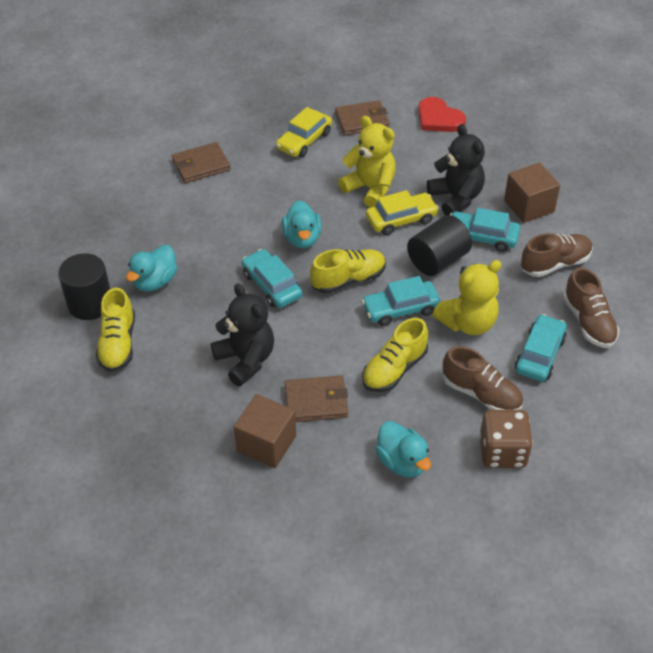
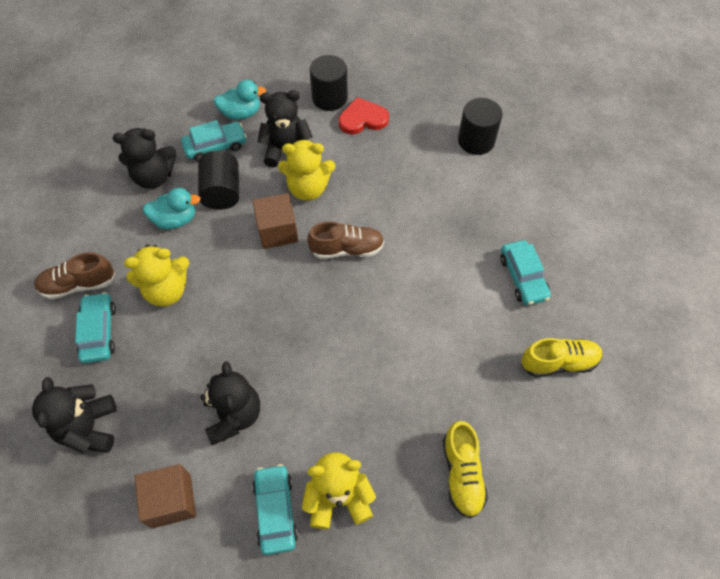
black cylinder: [58,253,110,320] [407,215,472,276] = 2 -> [198,151,239,210] [310,55,348,111] [458,98,502,155] = 3
black teddy bear: [211,284,274,386] [427,124,485,215] = 2 -> [32,377,117,453] [113,128,176,189] [200,362,260,445] [257,90,313,168] = 4
brown dice: [479,410,533,468] = 1 -> none = 0
brown shoe: [443,346,523,410] [521,233,593,277] [563,267,619,348] = 3 -> [34,252,115,299] [307,221,384,259] = 2
brown wallet: [172,142,231,183] [285,375,348,422] [335,101,390,135] = 3 -> none = 0
turquoise duck: [126,245,177,292] [282,200,322,248] [375,421,431,477] = 3 -> [143,188,201,229] [214,80,266,120] = 2
yellow car: [276,107,332,157] [366,190,439,235] = 2 -> none = 0
yellow shoe: [96,288,135,372] [310,249,386,294] [362,318,428,392] = 3 -> [443,421,488,518] [521,338,603,377] = 2
yellow teddy bear: [338,116,396,208] [432,260,502,335] = 2 -> [124,244,189,307] [278,139,335,201] [302,452,376,529] = 3

